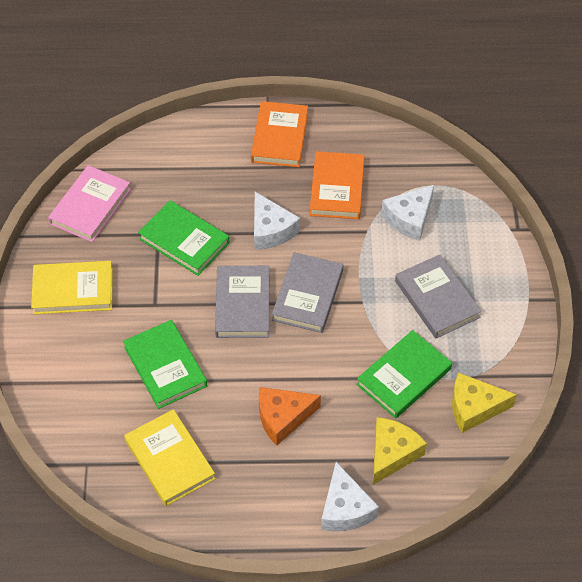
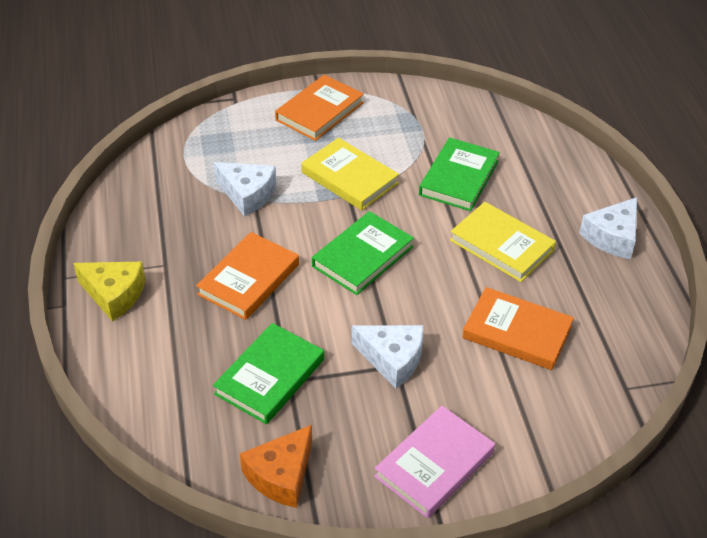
grey book: [215,266,269,338] [272,252,343,333] [395,255,482,338] = 3 -> none = 0
orange book: [251,101,308,167] [310,151,365,219] = 2 -> [196,232,299,320] [275,75,364,141] [462,287,574,370] = 3
yellow cheese: [373,417,427,485] [452,373,517,433] = 2 -> [73,262,145,321] = 1

